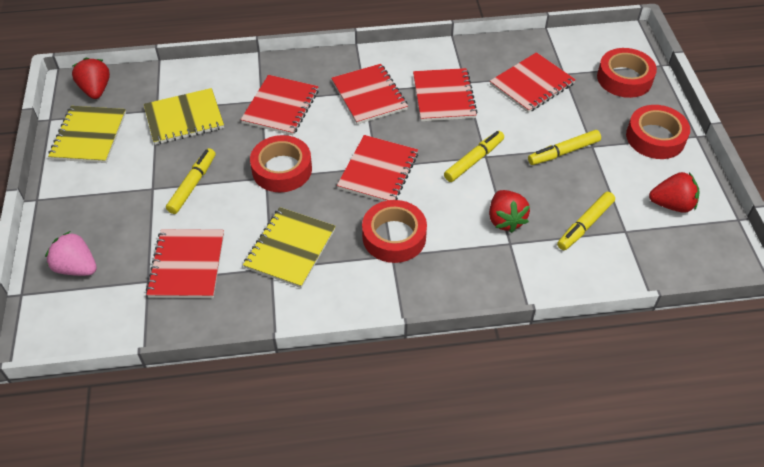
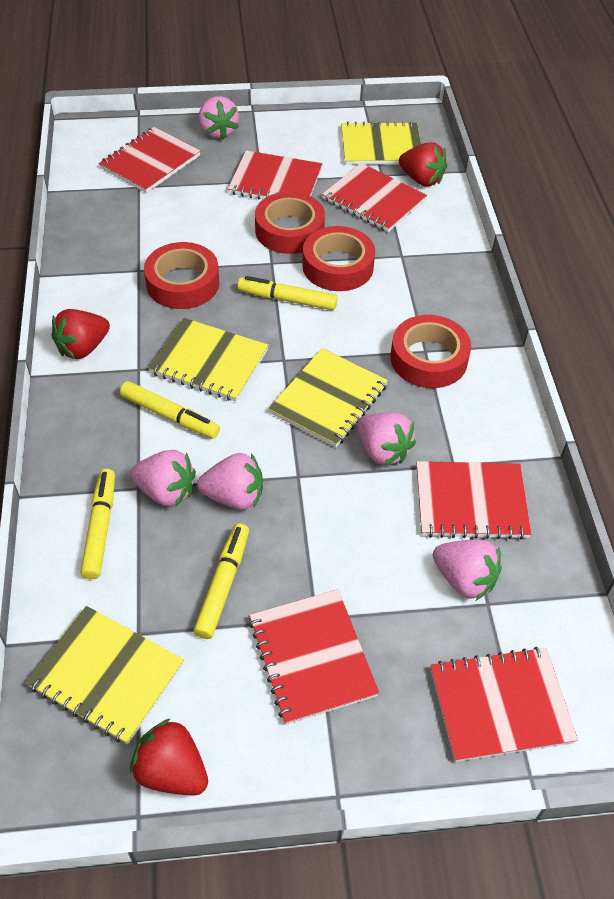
pink strawberry: [45,231,97,276] = 1 -> [130,450,196,507] [197,453,263,510] [199,96,239,140] [357,412,416,466] [433,540,502,601] = 5
yellow notebook: [48,106,126,163] [144,88,224,145] [243,207,336,288] = 3 -> [26,606,184,744] [148,318,269,402] [268,348,388,447] [341,121,421,165] = 4

